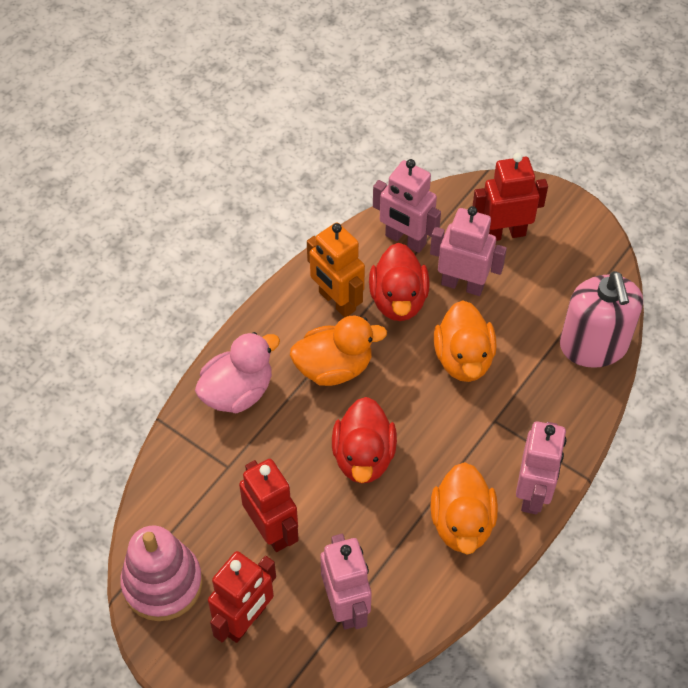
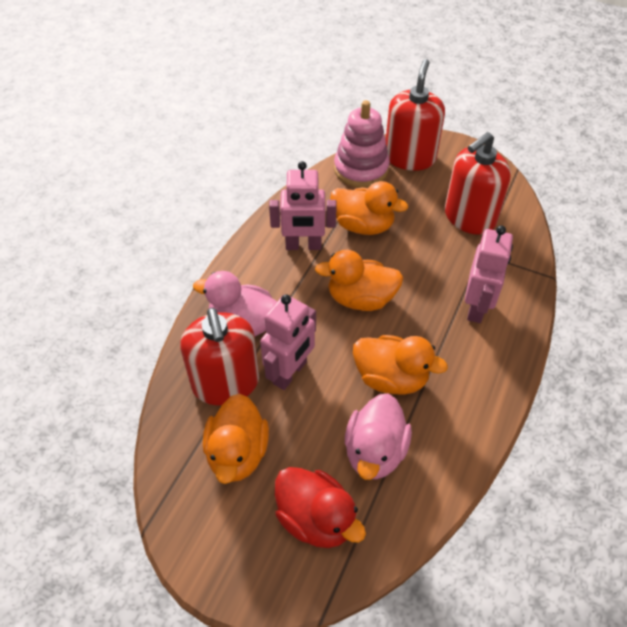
orange duck: [290,316,387,386] [430,462,498,555] [434,300,497,382] = 3 -> [203,394,269,484] [315,250,403,311] [330,181,408,235] [353,335,448,395] = 4
orange robot: [307,222,365,318] = 1 -> none = 0
pink duck: [195,332,280,413] = 1 -> [193,271,277,337] [345,394,412,480] = 2
pink robot: [320,534,372,629] [373,159,441,253] [430,206,507,296] [516,421,566,514] = 4 -> [260,294,316,390] [269,161,337,250] [465,225,513,323] = 3
pink soap dispenser: [560,271,643,368] = 1 -> none = 0
red duck: [332,397,397,483] [369,243,429,321] = 2 -> [275,467,366,548] = 1
red robot: [208,551,276,643] [239,459,299,552] [473,153,548,241] = 3 -> none = 0
red soap dispenser: none = 0 -> [180,308,259,405] [386,59,445,171] [445,132,511,235] = 3

